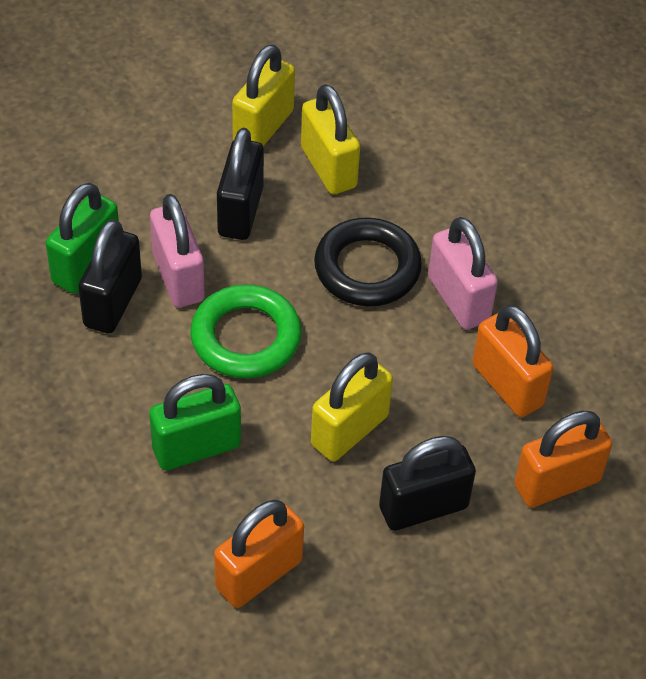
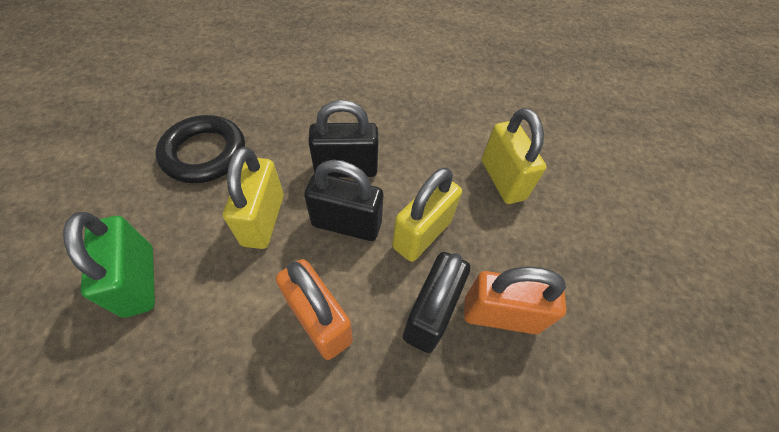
green padlock: [46,183,119,294] [149,374,241,470] = 2 -> [63,212,155,318] = 1
green ring: [190,284,302,378] = 1 -> none = 0
orange padlock: [214,500,304,608] [473,305,553,417] [514,411,612,508] = 3 -> [276,259,353,360] [464,267,566,334] = 2
pink padlock: [150,194,205,308] [428,217,498,330] = 2 -> none = 0

